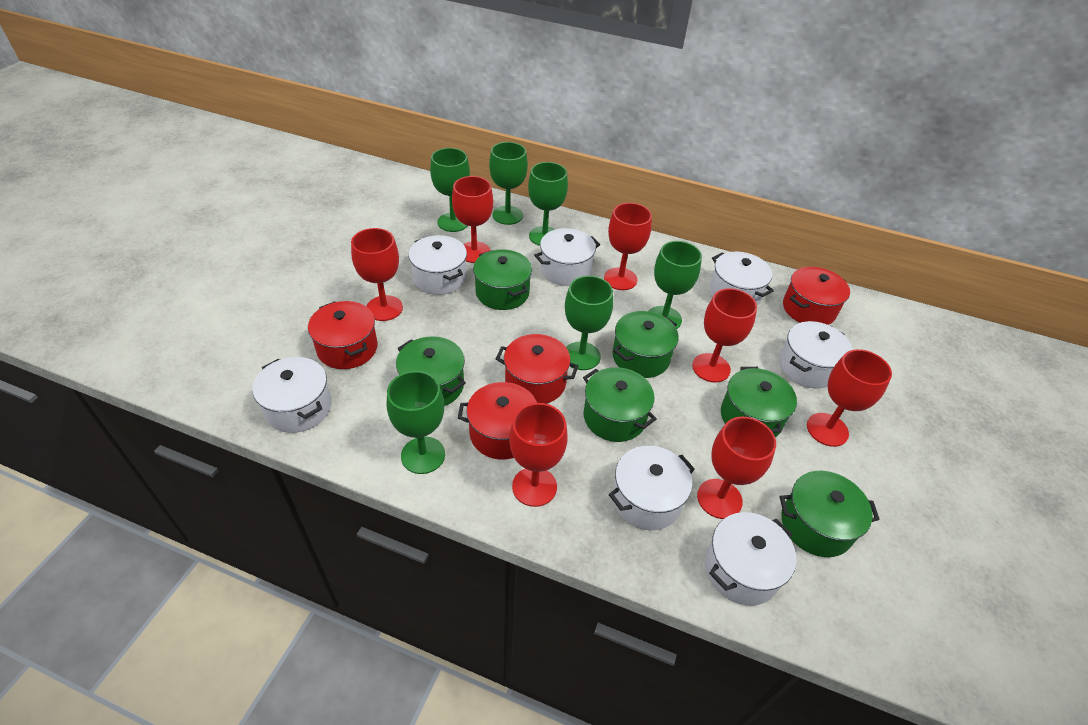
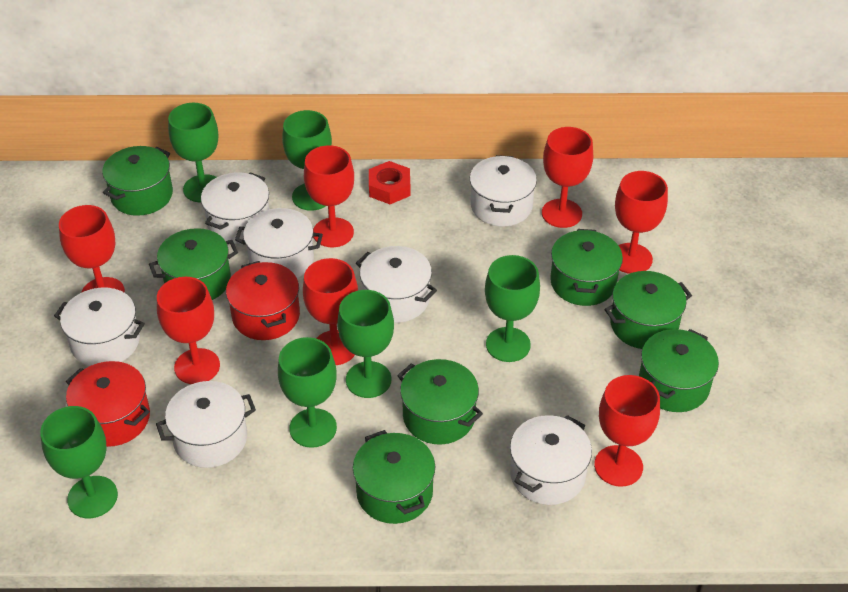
green pot: [396,336,466,406] [473,249,532,310] [583,367,657,442] [612,311,678,378] [721,367,797,437] [780,471,880,557] = 6 -> [102,146,173,216] [149,228,238,300] [353,430,435,524] [397,359,483,445] [550,229,623,306] [604,271,692,349] [639,329,719,412] = 7
red nut: none = 0 -> [369,161,411,204] = 1
red pot: [308,301,378,369] [458,382,537,460] [496,334,578,404] [783,267,850,325] = 4 -> [66,361,150,447] [226,261,300,340] = 2

